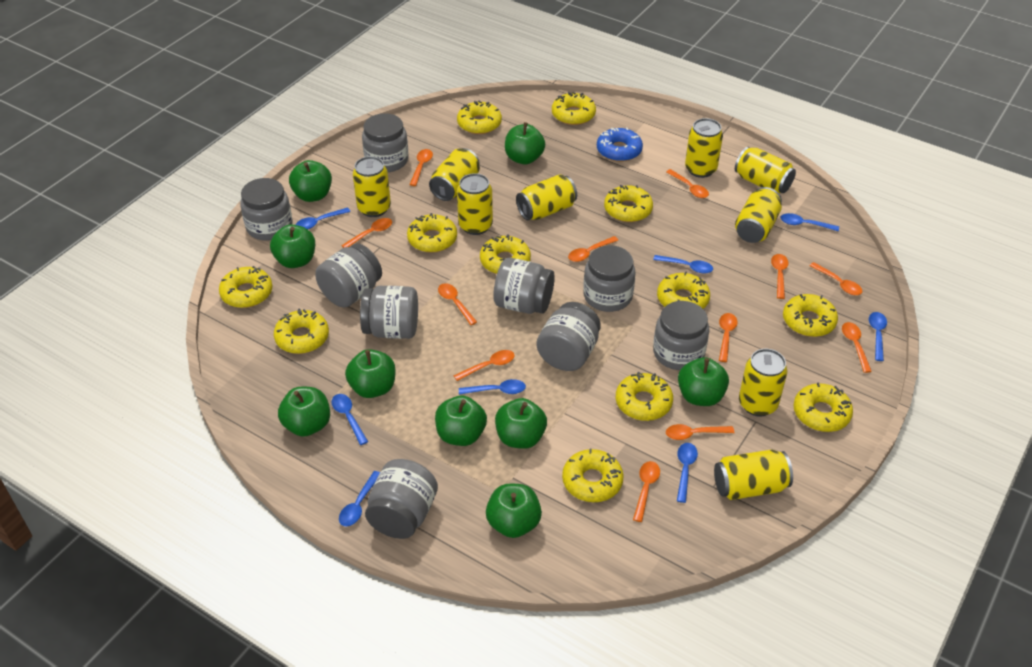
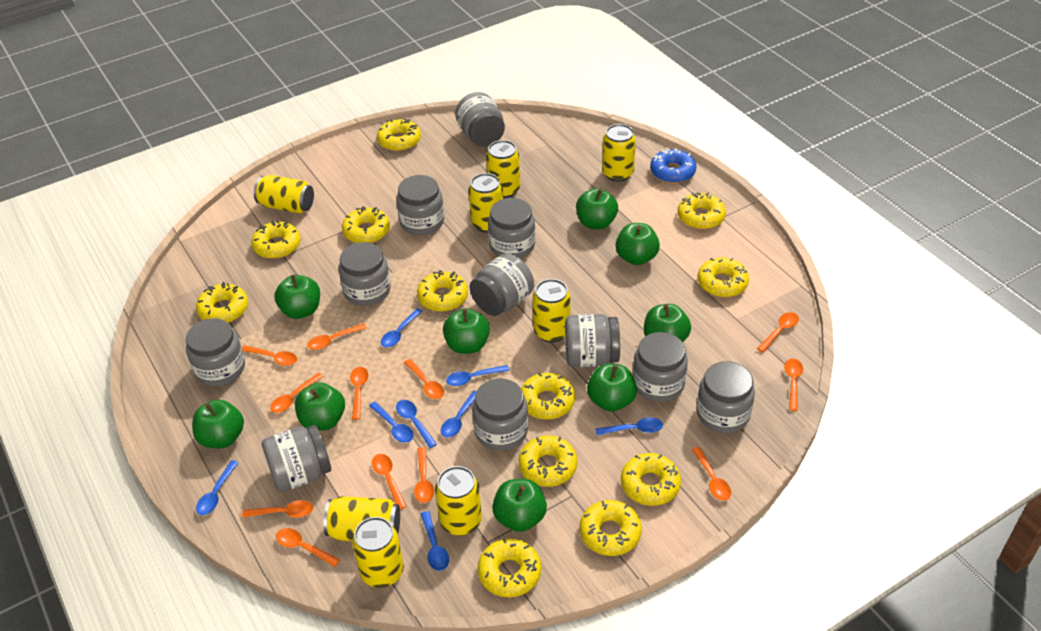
grey jar: [240,178,293,241] [315,243,382,308] [360,286,418,339] [362,113,409,172] [365,459,438,539] [493,258,555,314] [536,302,601,371] [583,245,635,312] [653,301,709,370] = 9 -> [186,318,245,386] [262,425,331,492] [339,242,391,306] [396,175,444,235] [455,92,505,146] [470,253,534,316] [472,378,528,450] [488,198,536,258] [565,314,620,367] [633,332,688,402] [697,361,755,433] = 11
yellow can: [353,156,391,217] [429,148,480,201] [457,173,493,235] [516,174,577,221] [685,118,723,178] [714,450,793,500] [735,147,796,193] [735,187,782,243] [739,349,787,417] = 9 -> [254,175,314,213] [323,496,400,541] [352,517,404,588] [435,466,482,536] [469,173,503,233] [486,140,520,198] [533,279,570,343] [602,124,636,182] = 8

